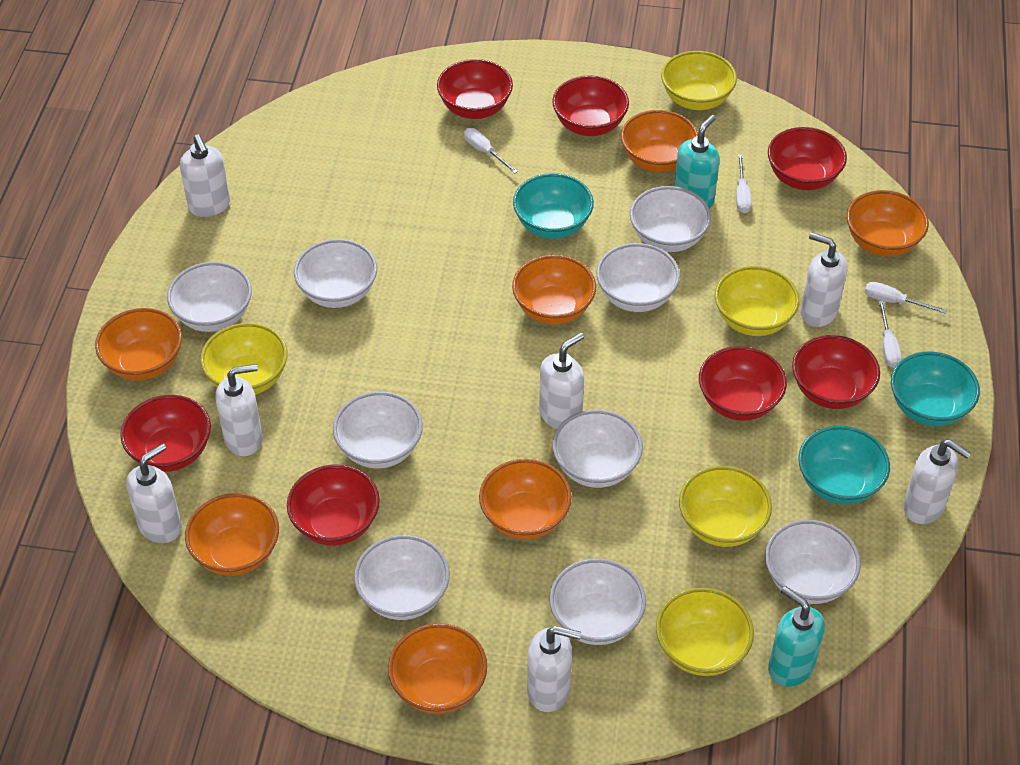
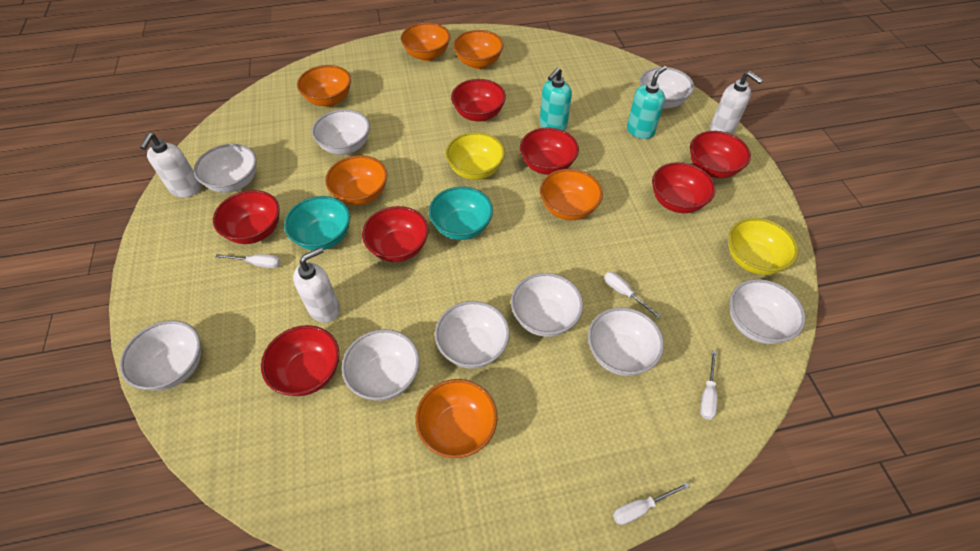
orange bowl: [95,308,182,381] [185,493,279,576] [388,623,487,714] [479,459,572,540] [512,255,596,325] [621,110,698,172] [847,190,929,257] = 7 -> [297,65,351,107] [325,155,388,206] [401,22,450,61] [415,379,498,458] [453,30,504,69] [540,169,603,220] = 6
turquoise bowl: [513,173,594,239] [799,425,890,505] [891,351,980,426] = 3 -> [284,196,350,250] [429,186,493,240] = 2
white soap dispenser: [126,443,182,543] [180,134,230,217] [216,364,263,456] [527,626,581,712] [539,332,584,429] [801,232,847,327] [904,439,971,524] = 7 -> [140,133,201,198] [293,247,340,323] [710,71,763,134] = 3
yellow bowl: [200,323,288,395] [656,588,754,676] [661,51,737,110] [679,466,772,547] [715,266,799,336] = 5 -> [446,132,505,180] [728,218,798,275] = 2

